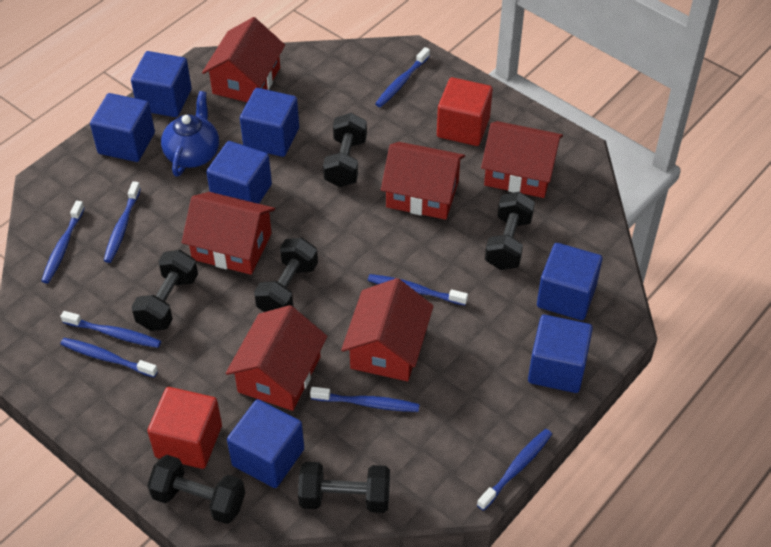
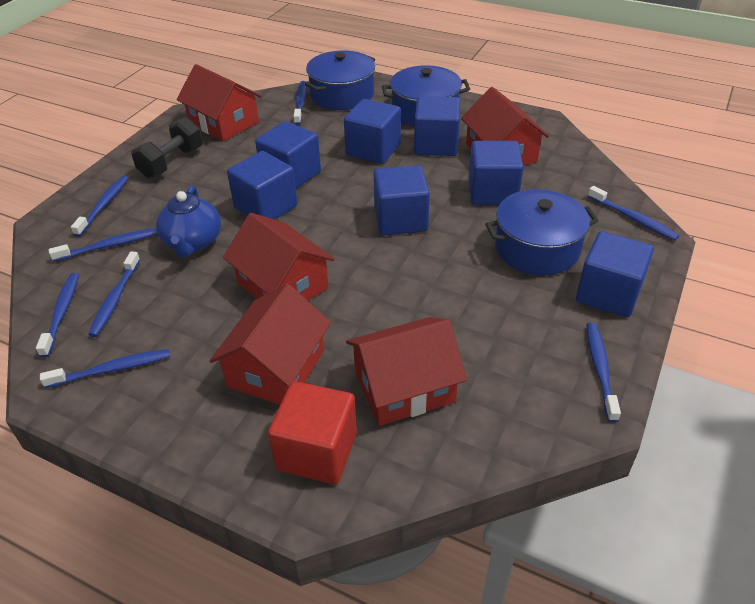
black dumbbell: [131,250,198,331] [147,455,245,524] [254,238,318,312] [298,462,390,513] [323,113,367,187] [485,192,535,270] = 6 -> [131,117,203,178] = 1
blue pot: none = 0 -> [305,51,375,110] [382,65,470,127] [485,189,599,275] = 3
red cube: [147,387,222,469] [437,77,493,146] = 2 -> [268,381,357,484] = 1
red house: [182,192,275,275] [202,17,285,102] [226,305,327,411] [341,278,433,381] [381,142,465,220] [481,121,563,198] = 6 -> [177,64,262,141] [210,284,331,405] [223,213,335,301] [346,317,467,426] [461,87,549,166] = 5

